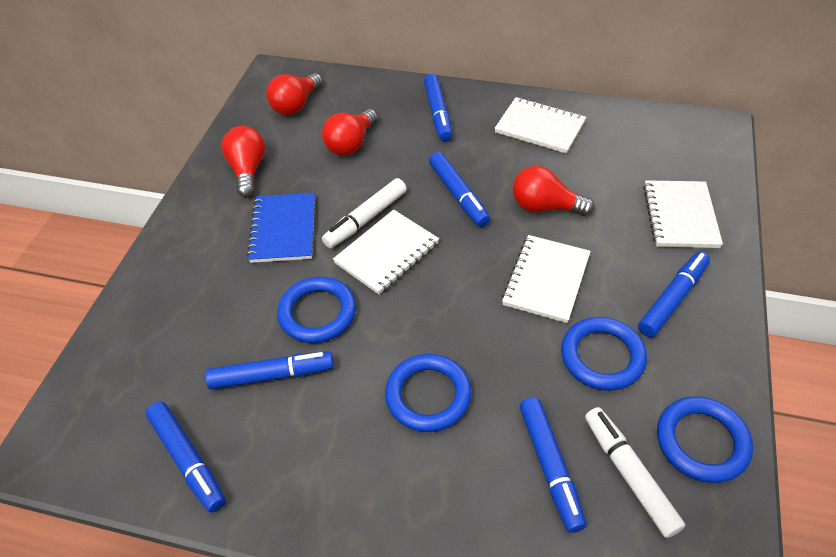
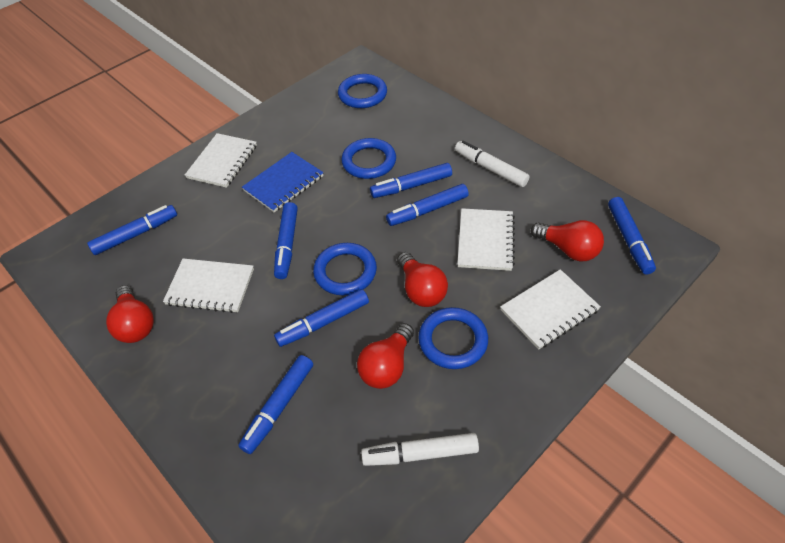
blue marker: [146,402,226,513] [205,351,334,389] [424,74,452,142] [429,152,490,227] [519,397,587,533] [638,252,710,337] = 6 -> [87,205,177,255] [238,355,313,454] [274,202,298,279] [274,289,369,347] [370,163,452,198] [386,184,469,226] [608,197,656,274] = 7

